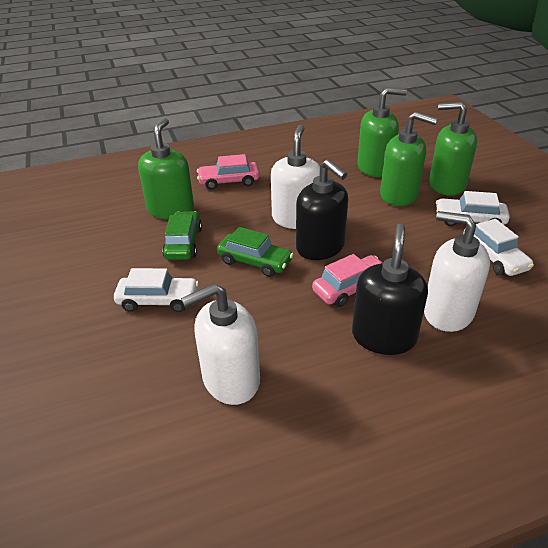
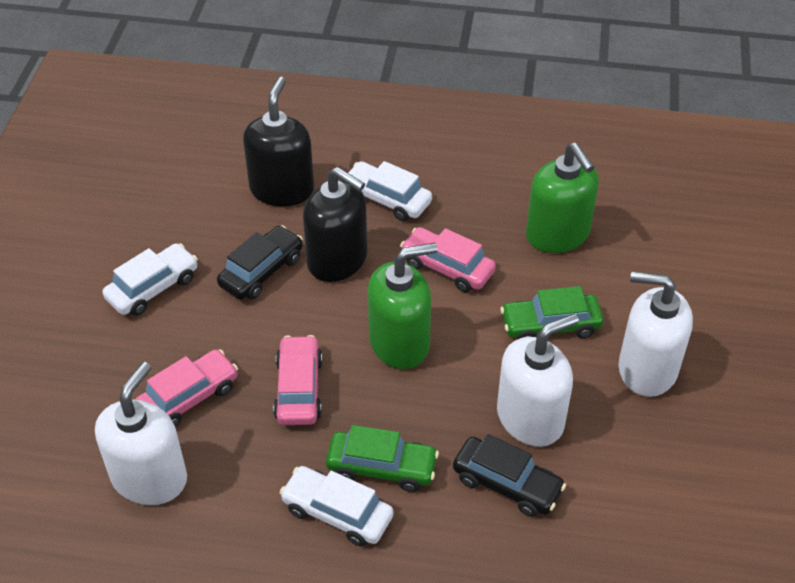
black car: none = 0 -> [217,225,303,300] [453,434,566,517] = 2
green soap dispenser: [138,118,194,219] [357,87,407,177] [380,111,438,206] [429,102,477,196] = 4 -> [368,243,438,369] [526,143,599,253] = 2
pink car: [197,154,260,190] [312,254,383,307] = 2 -> [135,349,238,427] [273,335,323,425] [400,227,496,292] = 3

